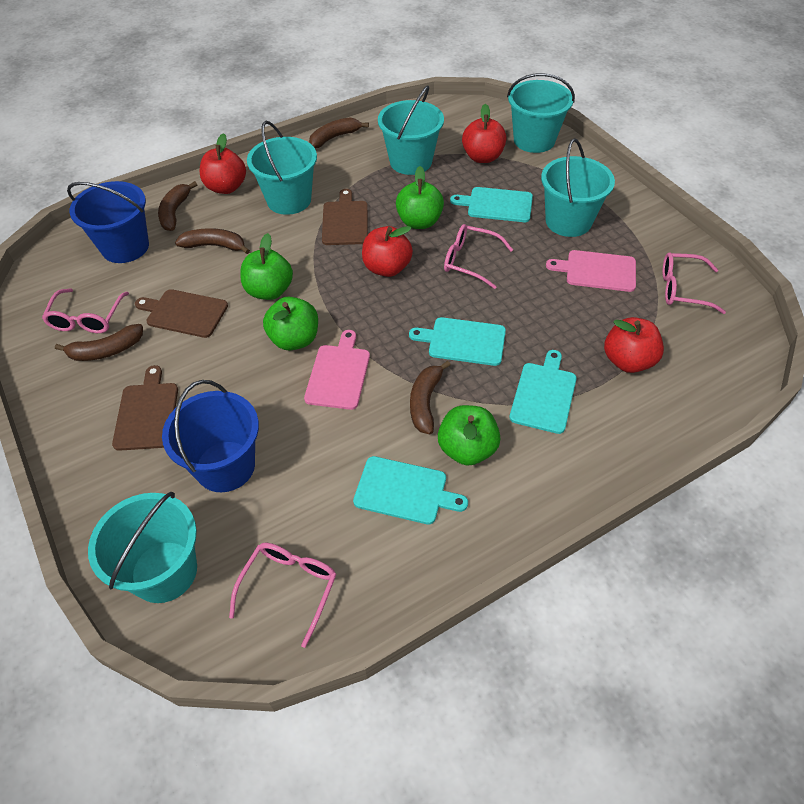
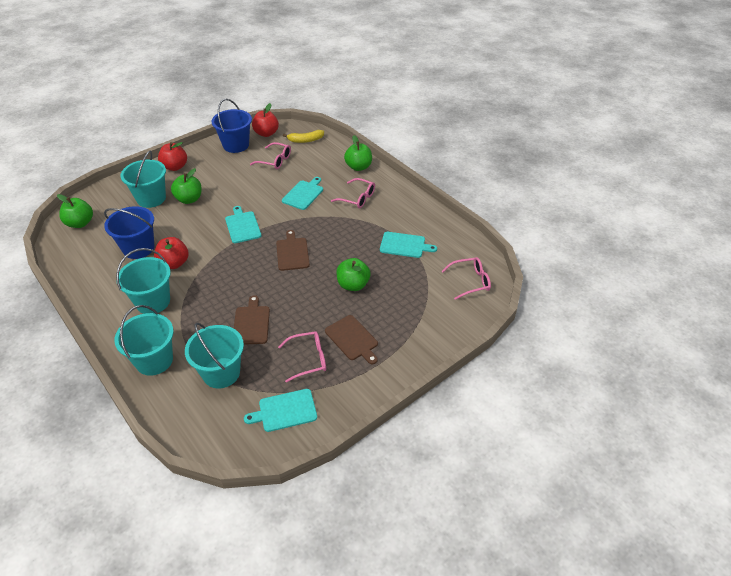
brown banana: [55,324,143,361] [158,181,197,231] [175,228,250,254] [309,118,369,148] [410,361,450,434] = 5 -> none = 0
pink cutting board: [304,330,370,410] [546,250,636,292] = 2 -> none = 0
red apple: [200,133,246,194] [362,226,413,277] [462,104,506,163] [604,317,664,373] = 4 -> [154,237,189,269] [158,142,187,171] [252,103,279,137] = 3
turquoise bucket: [88,492,197,603] [247,121,317,215] [378,85,444,175] [507,73,575,153] [541,138,615,237] = 5 -> [114,305,174,376] [116,248,171,314] [120,150,166,208] [185,323,244,388] = 4
yellow banana: none = 0 -> [283,130,324,143] = 1

